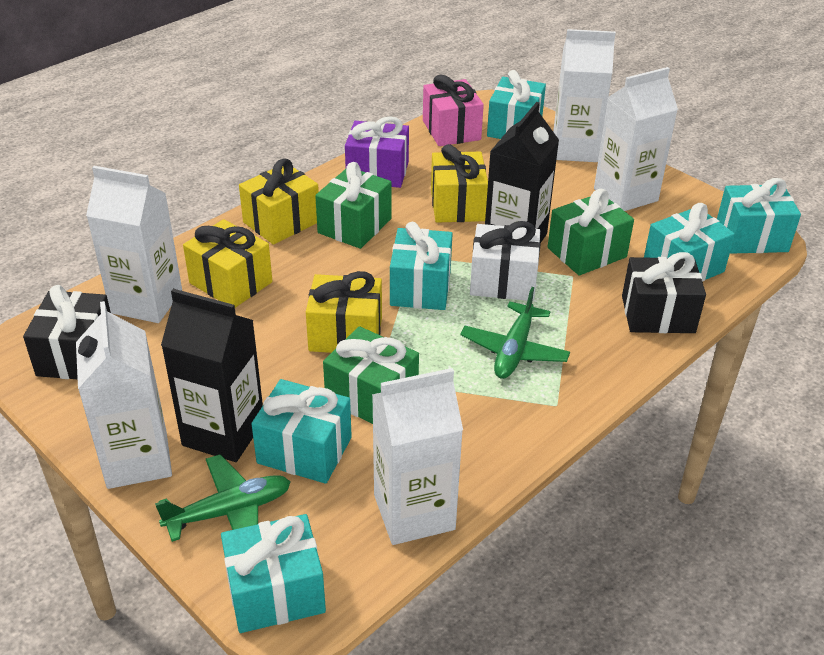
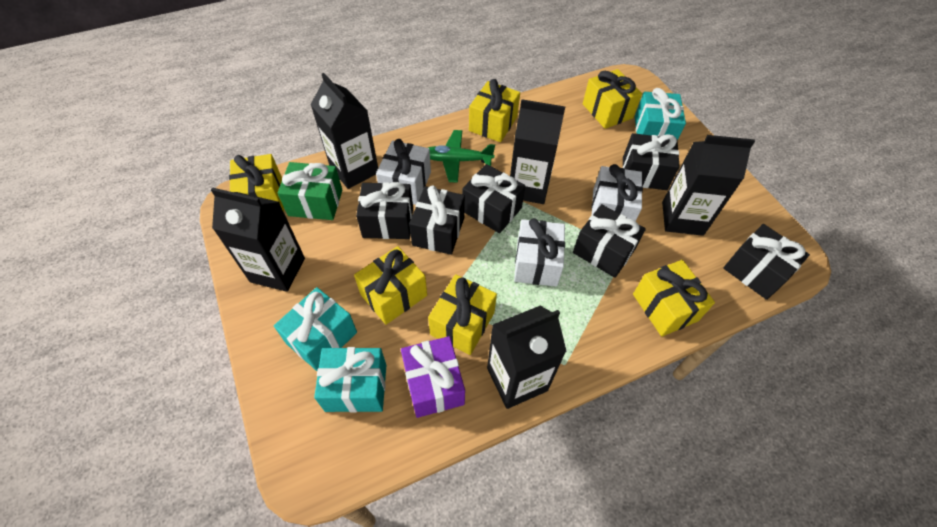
black carton: [161,289,263,462] [485,102,559,243] = 2 -> [211,187,305,292] [310,73,378,189] [487,306,567,409] [510,99,565,204] [662,135,755,236] = 5
black gift: [23,285,111,379] [622,252,706,333] = 2 -> [356,182,413,239] [409,185,465,255] [462,164,525,233] [573,204,646,278] [623,133,680,190] [723,224,810,300] = 6
green gift: [315,162,392,249] [323,326,419,424] [548,189,634,276] = 3 -> [277,162,342,220] = 1
green plane: [155,454,291,542] [460,287,570,379] = 2 -> [428,130,495,183] = 1
pink gift: [423,74,484,146] = 1 -> none = 0
turquoise gift: [221,514,326,633] [252,379,352,484] [390,222,453,310] [487,70,546,139] [644,203,735,282] [717,178,801,254] = 6 -> [274,287,357,371] [314,347,387,413] [635,88,686,140] = 3
white carton: [76,301,172,489] [86,166,182,323] [372,368,463,545] [553,29,616,162] [594,67,678,211] = 5 -> none = 0
white gift: [470,221,540,301] = 1 -> [376,139,431,205] [514,218,565,287] [592,164,643,221] = 3
yellow gift: [183,219,272,308] [239,158,319,245] [306,271,382,353] [431,144,488,223] = 4 -> [229,154,284,212] [354,246,427,325] [428,274,497,355] [469,79,520,142] [583,69,642,129] [633,260,715,337] = 6

